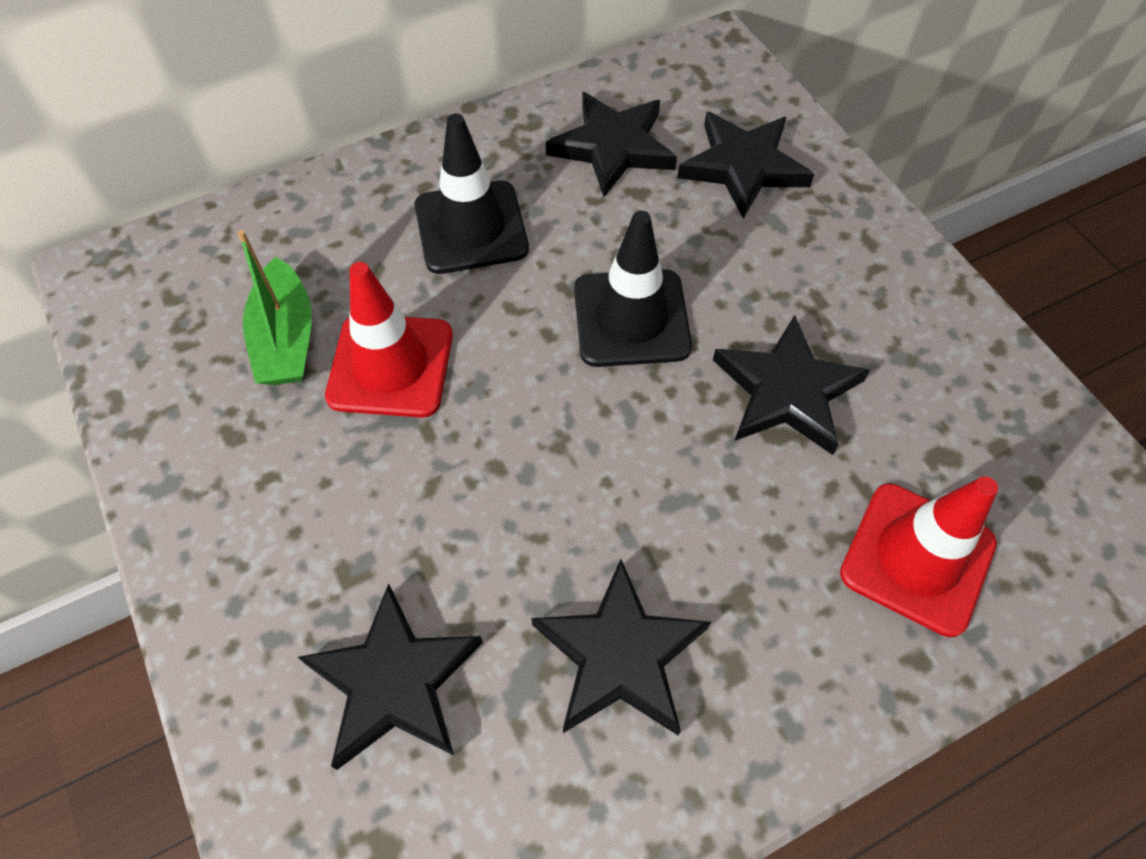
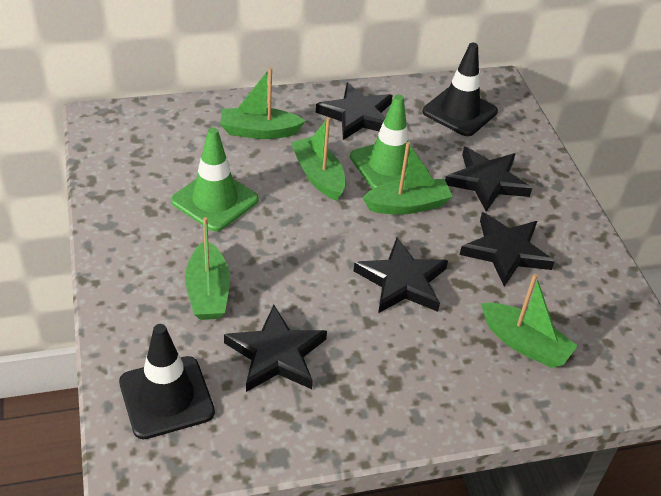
green boat: [237,230,312,385] = 1 -> [185,217,230,320] [220,67,305,139] [291,117,345,201] [363,142,453,215] [481,274,578,368] = 5
green traffic cone: none = 0 -> [171,127,259,231] [350,94,429,189] = 2
red traffic cone: [325,262,453,418] [840,476,998,637] = 2 -> none = 0

